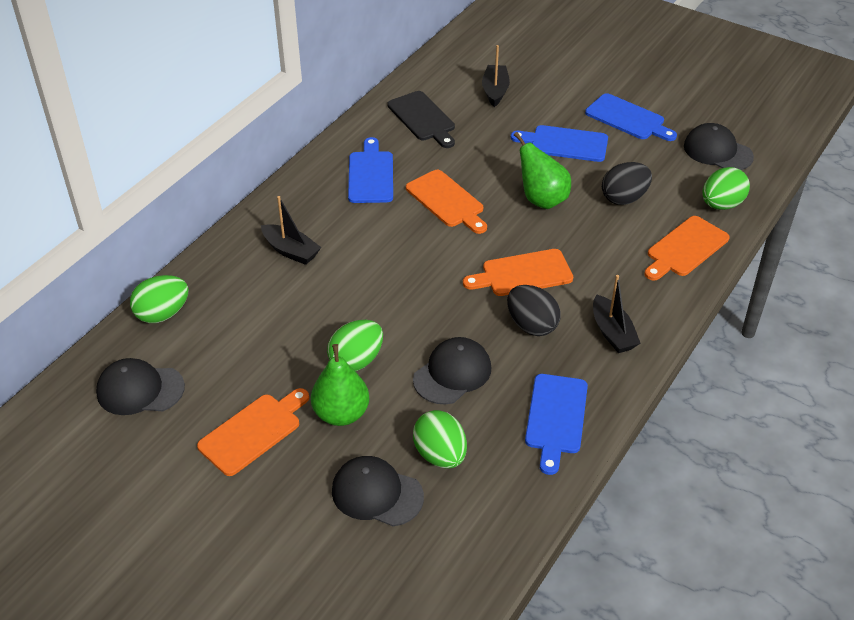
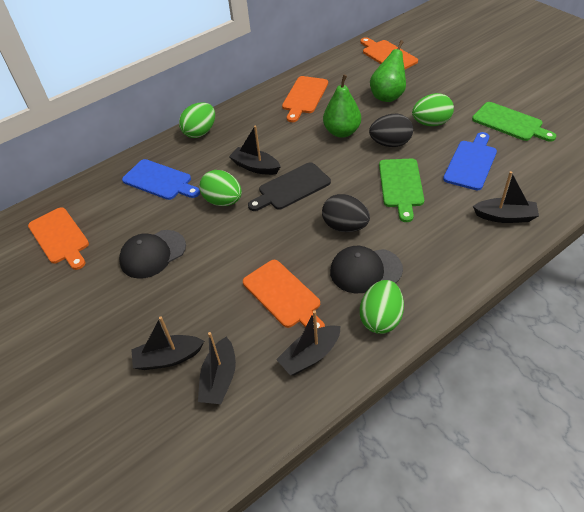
black boat: [261,196,321,265] [482,45,510,107] [593,275,641,353] = 3 -> [131,316,204,370] [198,332,236,404] [229,125,281,175] [276,310,341,375] [473,171,539,223] = 5
black cap: [96,358,185,415] [332,456,424,526] [413,337,491,404] [684,123,754,170] = 4 -> [119,230,186,279] [330,246,403,293] = 2
blue cutting board: [348,137,393,203] [511,125,608,162] [525,374,588,475] [585,93,677,141] = 4 -> [122,159,200,200] [443,132,497,190] = 2
green cutting board: none = 0 -> [379,159,424,222] [472,102,556,142] = 2

